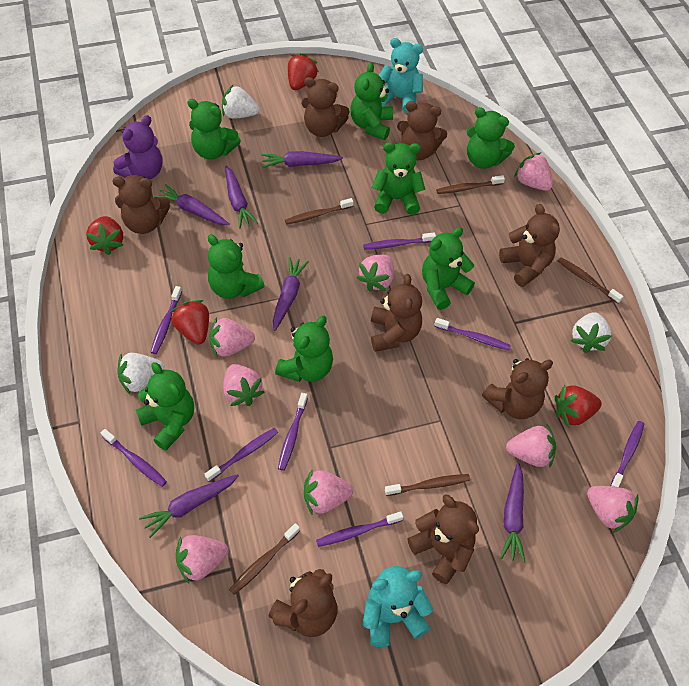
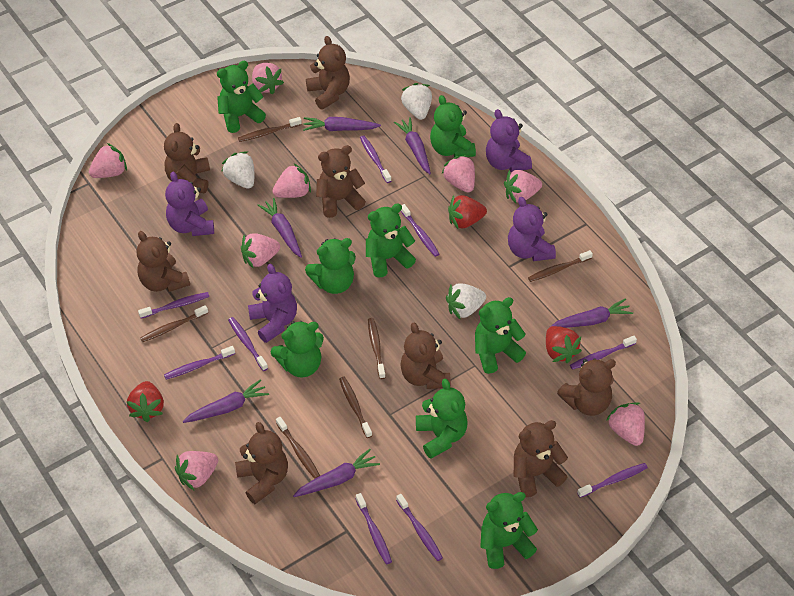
brown toothbrush: [229,523,300,595] [285,198,353,225] [385,474,470,496] [436,175,505,194] [558,257,623,304] = 5 -> [140,305,208,342] [238,117,302,142] [276,417,320,479] [339,377,372,438] [368,318,386,379] [528,250,593,282] = 6
purple teddy bear: [113,115,162,180] = 1 -> [165,172,214,236] [248,264,297,343] [486,109,532,172] [508,197,556,261] = 4
purple toothbrush: [101,429,167,487] [150,286,182,354] [205,428,278,482] [278,393,308,471] [316,511,403,547] [363,232,436,250] [434,318,511,350] [610,421,644,487] = 8 -> [138,292,209,319] [164,346,235,380] [228,317,268,371] [356,493,392,564] [360,135,391,183] [396,494,443,561] [401,204,439,257] [570,336,637,370] [577,463,648,498] = 9
red strawberry: [86,216,123,255] [171,300,209,345] [288,53,319,90] [555,385,602,427] = 4 -> [127,381,164,422] [448,195,487,229] [546,326,582,364] = 3
turquoise teddy bear: [363,566,433,647] [379,38,423,113] = 2 -> none = 0

